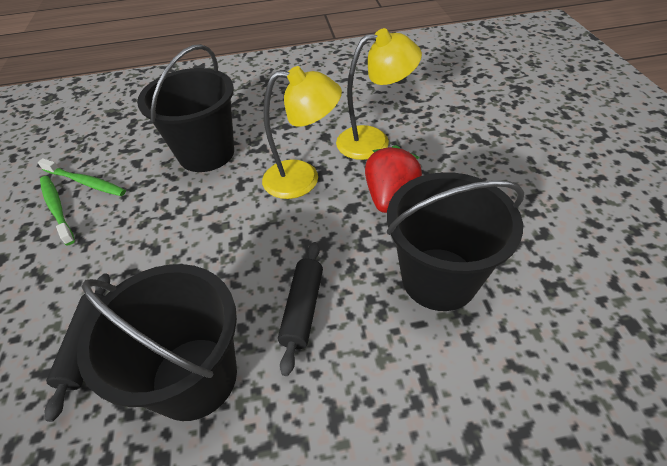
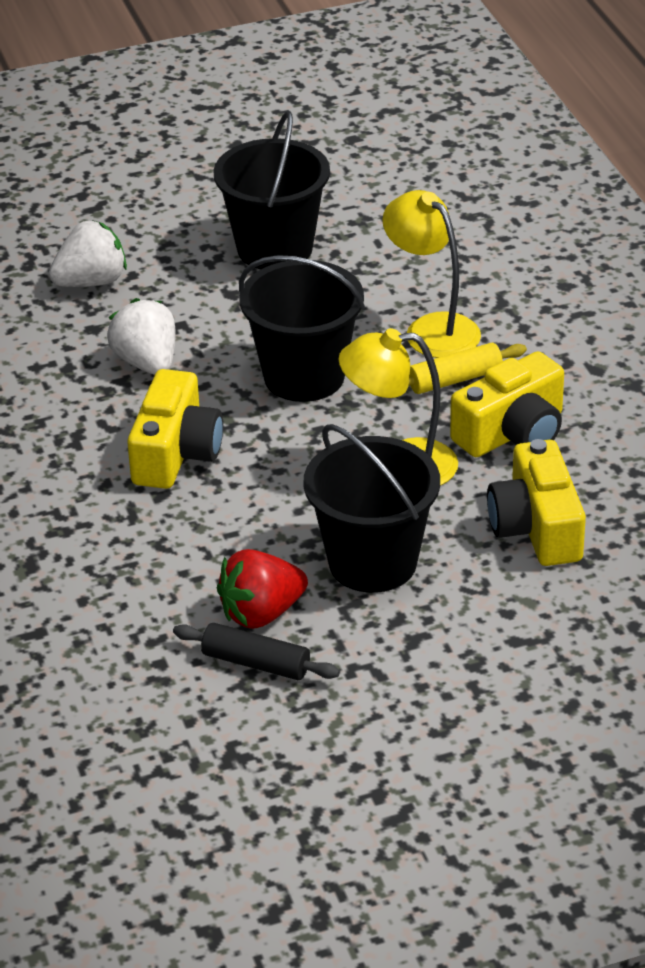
black rolling pin: [45,274,110,422] [278,242,323,376] = 2 -> [173,623,340,680] = 1
green toothbrush: [38,158,126,196] [40,176,75,246] = 2 -> none = 0
white strawberry: none = 0 -> [49,220,127,287] [107,298,176,375] = 2
yellow camera: none = 0 -> [127,369,223,489] [450,351,564,457] [487,439,586,566] = 3
yellow rolling pin: none = 0 -> [409,343,527,394] = 1

